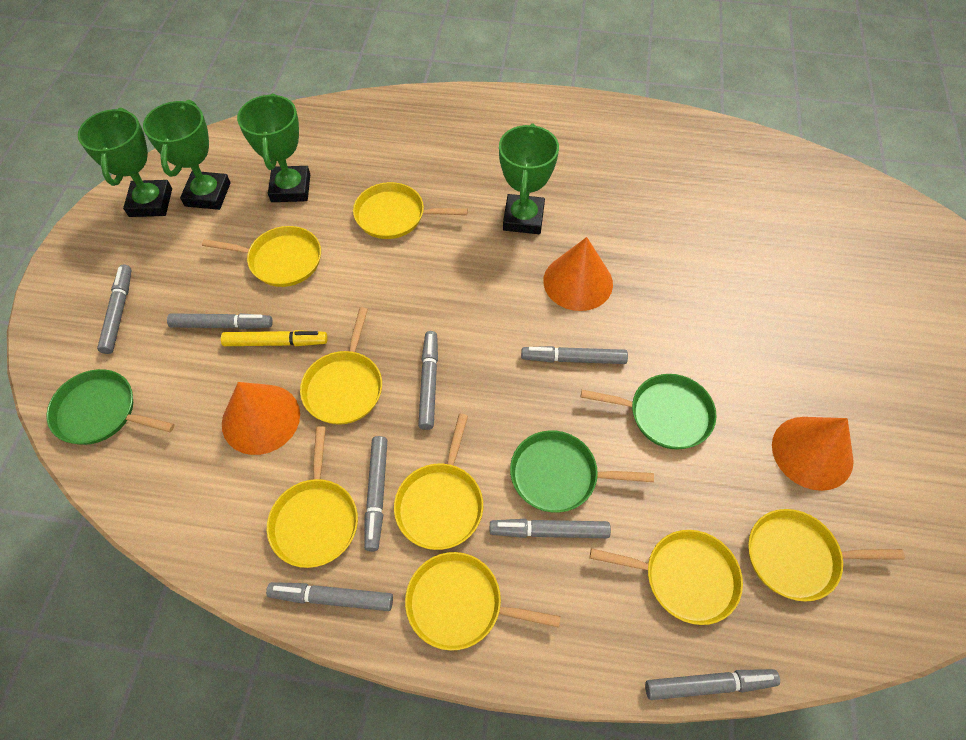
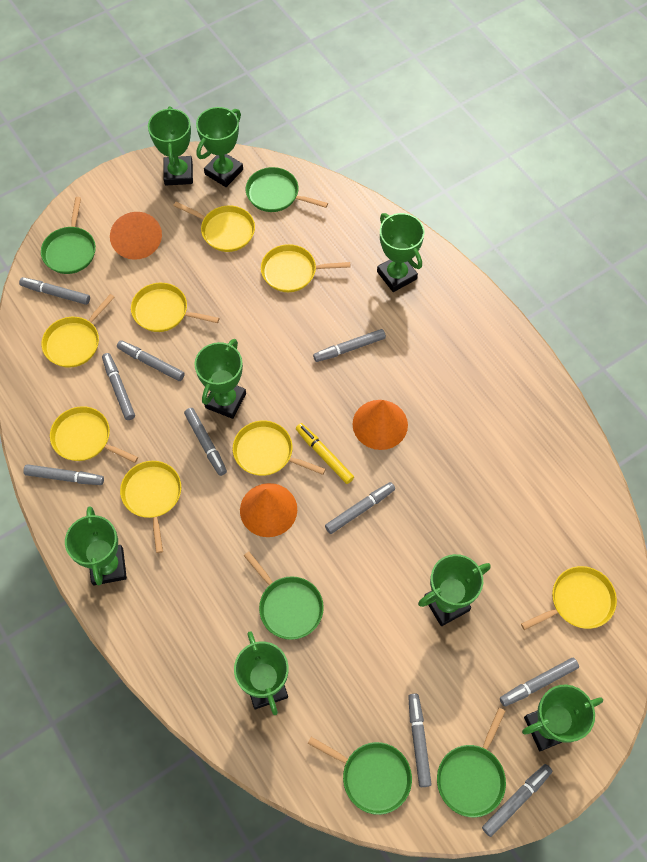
green pan: [46,369,175,445] [510,430,654,513] [581,374,717,450] = 3 -> [41,197,96,274] [244,551,324,640] [246,167,328,212] [307,737,412,815] [437,708,506,818] = 5
green trophy: [78,108,172,217] [143,100,231,210] [237,93,310,202] [499,123,559,234] = 4 -> [65,506,127,586] [148,106,193,185] [194,339,246,419] [196,107,243,187] [234,631,289,715] [377,213,425,292] [418,554,491,626] [522,685,603,751] = 8
grey marker: [97,264,132,354] [167,313,273,329] [266,582,393,611] [364,436,387,551] [418,331,438,430] [490,519,611,538] [521,346,628,364] [645,669,780,700] = 8 -> [19,277,90,305] [23,464,104,485] [102,353,135,420] [117,340,185,381] [184,408,227,476] [313,329,386,362] [325,482,395,534] [408,694,432,787] [482,764,552,837] [500,658,579,707] = 10

